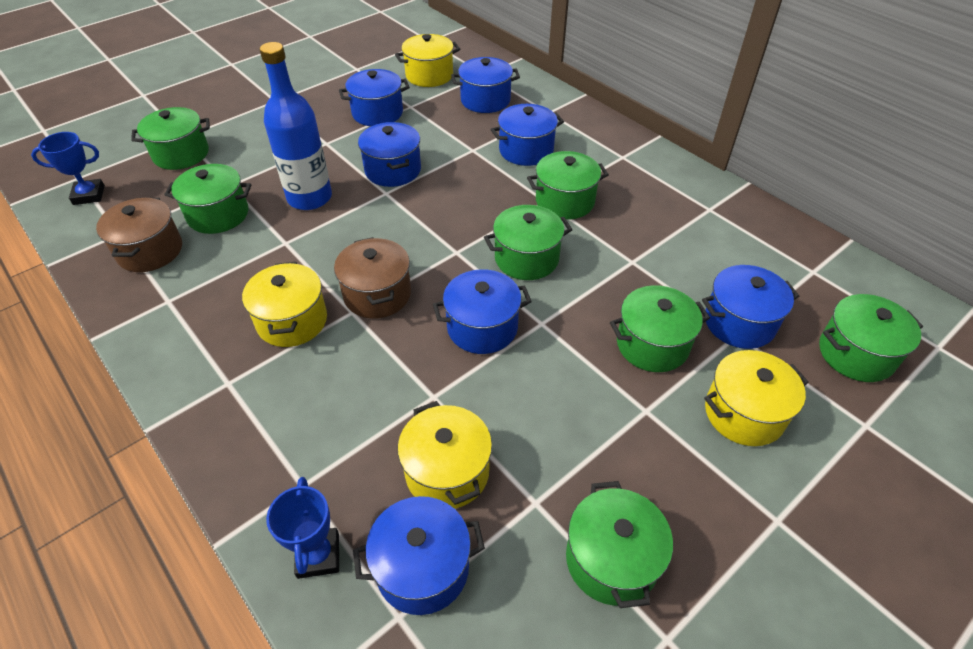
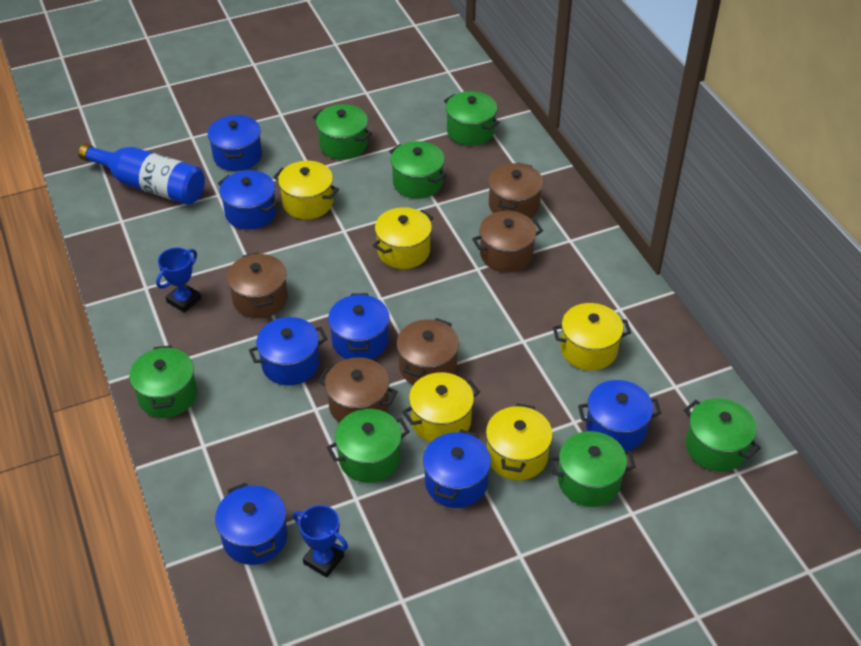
brown pot: [96,198,182,272] [334,237,411,319] = 2 -> [227,252,288,318] [318,357,398,423] [397,318,459,385] [472,211,543,273] [488,163,543,218] = 5
yellow pot: [242,262,327,347] [395,34,460,87] [398,401,492,509] [704,350,808,446] = 4 -> [273,161,339,219] [373,207,433,269] [402,372,480,443] [486,403,553,480] [553,303,631,370] = 5

